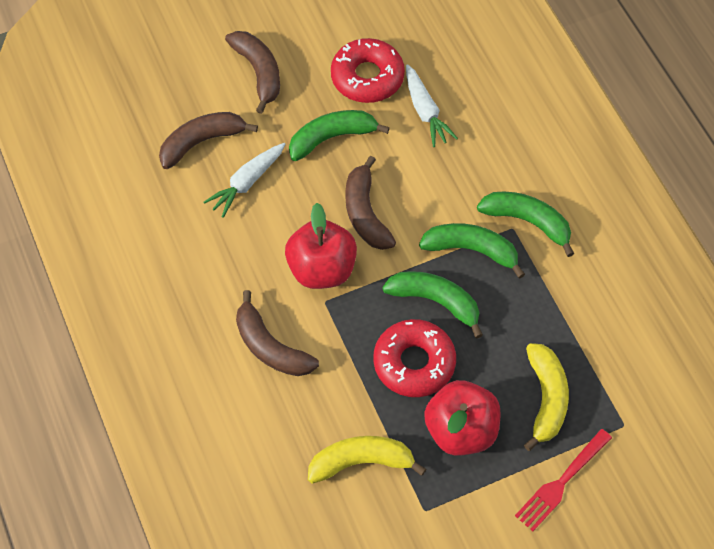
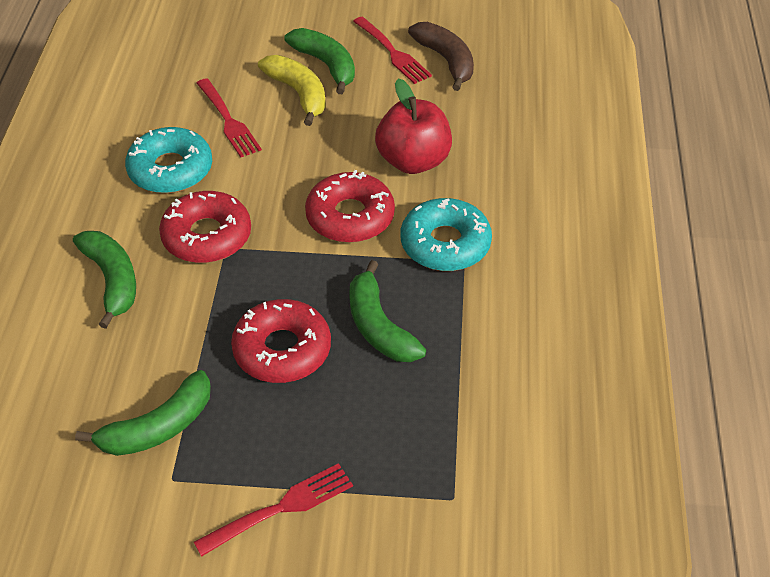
brown banana: [159,112,258,169] [225,31,280,114] [236,290,319,376] [345,156,396,250] = 4 -> [408,22,474,91] = 1
red apple: [285,203,357,289] [424,380,501,456] = 2 -> [375,79,452,174] = 1
red donut: [331,38,405,103] [373,319,456,397] = 2 -> [159,191,251,263] [231,299,331,383] [305,170,395,243] = 3
red fork: [515,429,612,531] = 1 -> [194,463,353,557] [197,78,262,157] [353,17,432,84] = 3
turquoise donut: none = 0 -> [125,127,212,193] [401,198,492,271] = 2
white carrot: [203,143,286,218] [406,64,458,147] = 2 -> none = 0
yellow banana: [308,436,426,484] [524,343,569,451] = 2 -> [258,55,326,126] = 1

